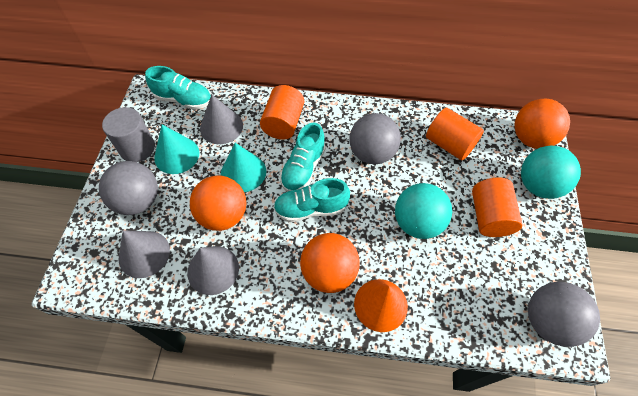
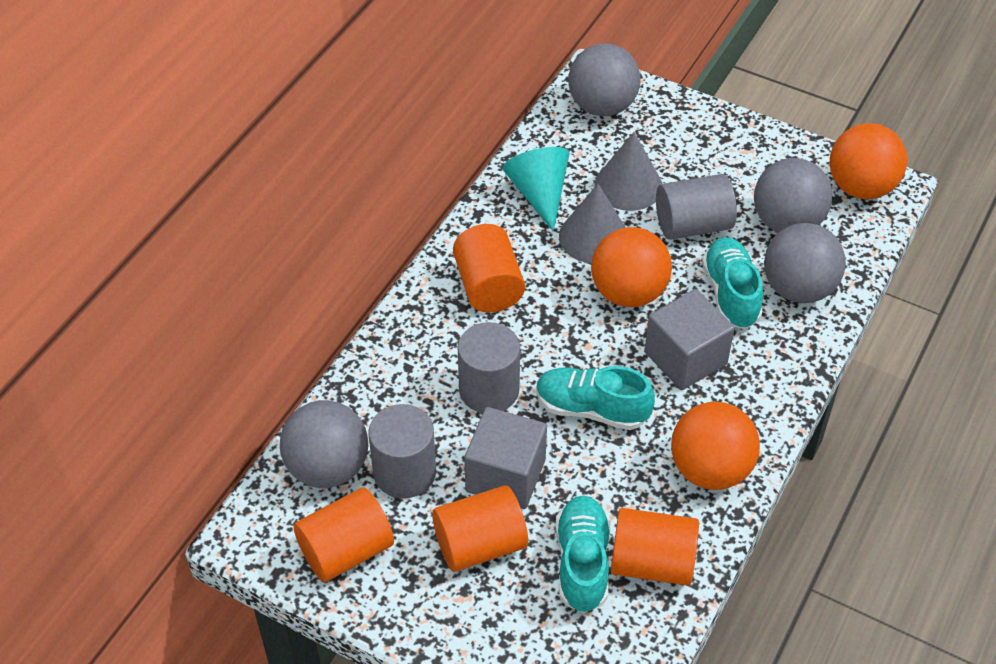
grey ball: [99,161,158,215] [349,113,401,164] [528,282,600,347] = 3 -> [280,400,368,488] [569,43,640,116] [754,158,832,233] [764,223,846,303] = 4
grey cone: [119,230,170,278] [187,246,239,295] [200,95,243,144] = 3 -> [559,184,626,263] [595,132,662,211] = 2
grey cube: none = 0 -> [464,407,547,509] [644,289,735,390] = 2
grey cylinder: [102,107,155,162] = 1 -> [368,404,436,498] [458,322,520,413] [656,174,737,240] = 3
orange cone: [354,279,408,332] = 1 -> none = 0
orange cylinder: [260,85,304,140] [426,108,484,160] [472,178,523,237] = 3 -> [294,488,394,582] [432,485,528,572] [453,224,525,313] [611,508,699,586] = 4
turquoise ball: [395,183,452,239] [521,146,581,199] = 2 -> none = 0
turquoise cone: [154,125,199,174] [221,143,266,192] = 2 -> [502,147,570,231] = 1

